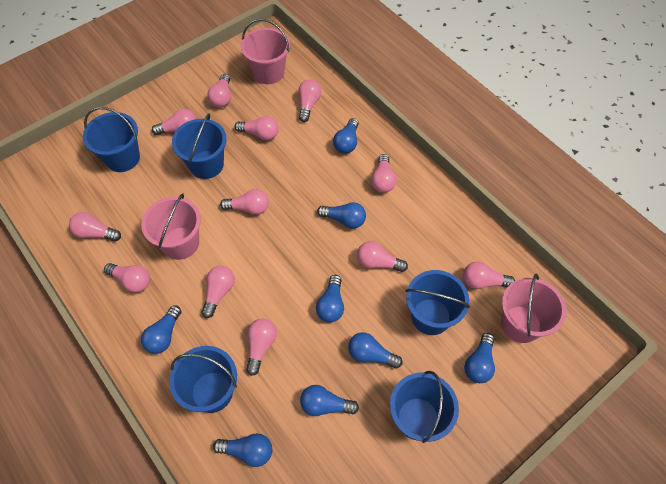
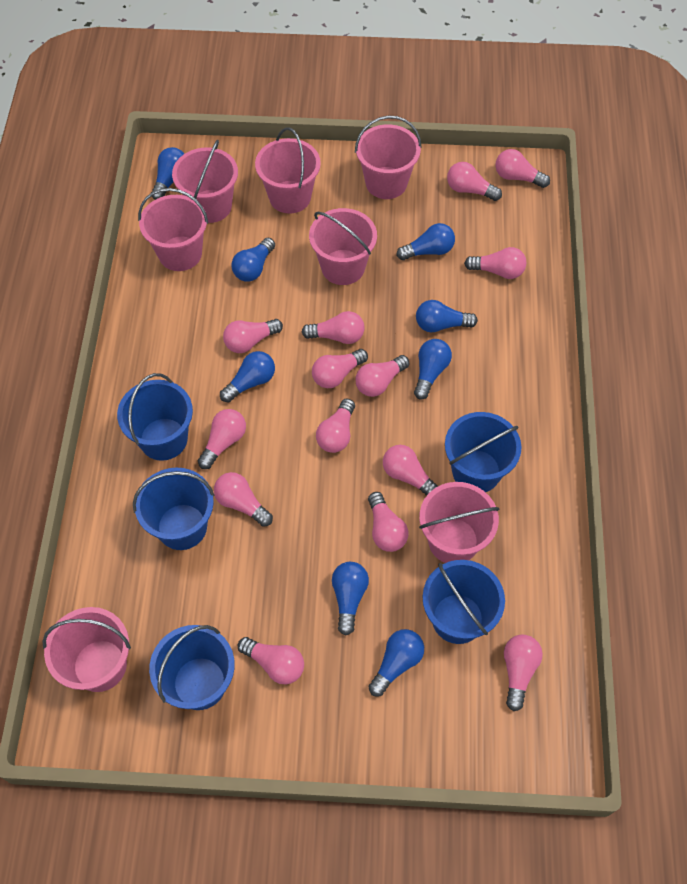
pink bucket: [141,193,201,260] [241,19,290,84] [501,274,566,343] = 3 -> [42,607,131,692] [138,188,208,271] [172,140,238,223] [255,127,321,214] [309,208,377,285] [355,116,422,199] [419,482,499,563] = 7
pink light bulb: [69,212,121,241] [104,263,150,293] [152,109,196,135] [201,266,235,318] [207,74,231,107] [220,189,269,215] [235,116,279,140] [246,318,277,376] [298,80,322,122] [357,241,408,272] [371,154,396,193] [463,261,515,289] = 12 -> [198,409,246,469] [214,472,273,527] [223,319,283,353] [238,637,304,685] [302,311,365,344] [312,349,368,388] [316,399,355,453] [355,355,410,397] [368,492,408,552] [383,445,438,496] [447,162,502,201] [464,247,526,279] [495,149,550,188] [504,634,543,711] = 14

